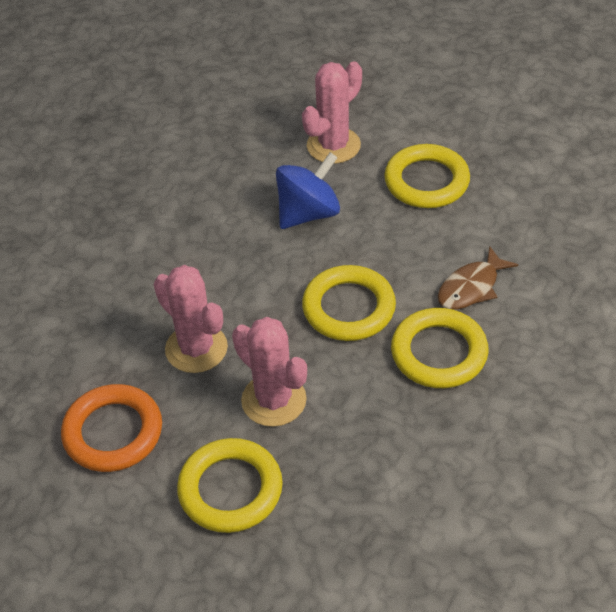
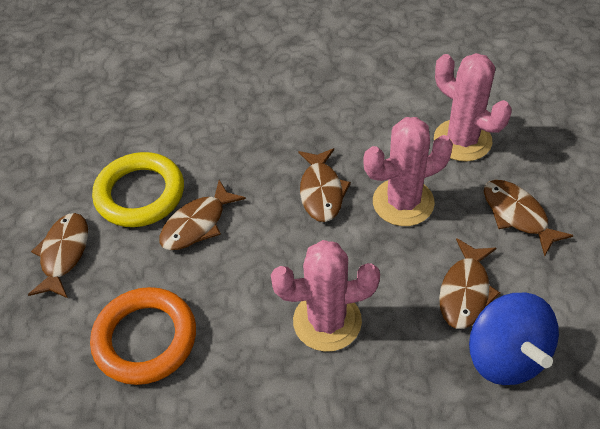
brown fish: [438,246,518,310] = 1 -> [28,213,88,298] [159,180,246,250] [298,148,351,222] [439,238,501,329] [484,180,574,257] = 5
yellow ring: [177,438,283,533] [302,265,396,341] [384,144,470,208] [391,308,489,388] = 4 -> [92,152,184,227] = 1

